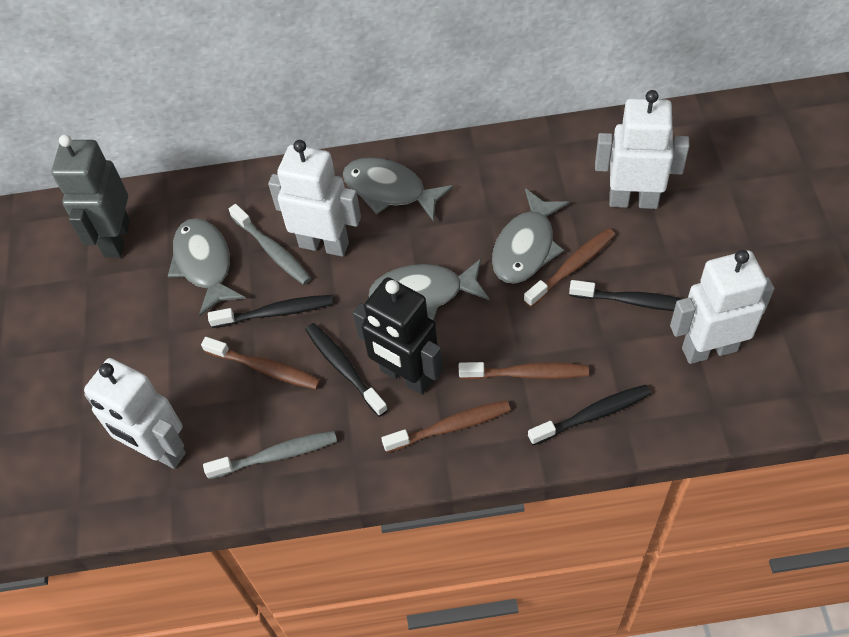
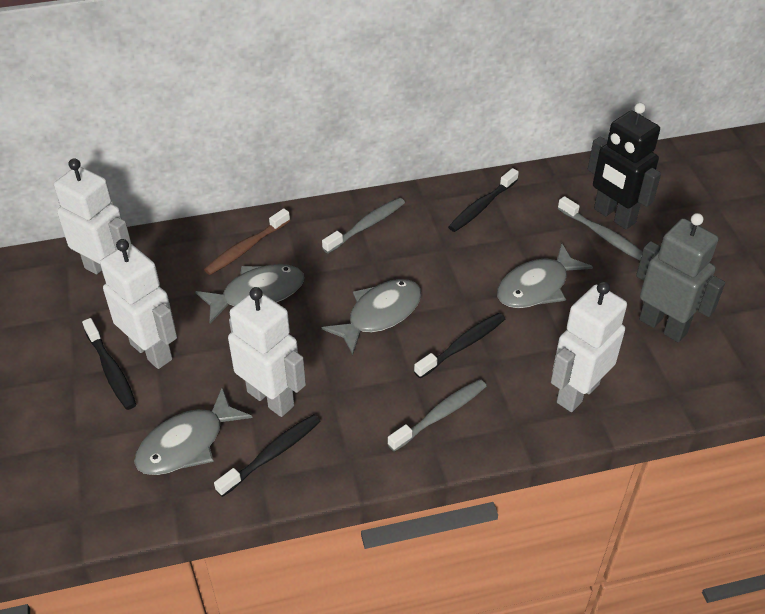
brown toothbrush: [201,337,321,390] [381,400,511,453] [459,362,589,380] [524,228,615,307] = 4 -> [204,208,290,275] = 1
grey toothbrush: [203,431,337,479] [229,204,311,285] = 2 -> [322,197,405,253] [388,379,486,451] [558,196,642,261] = 3

